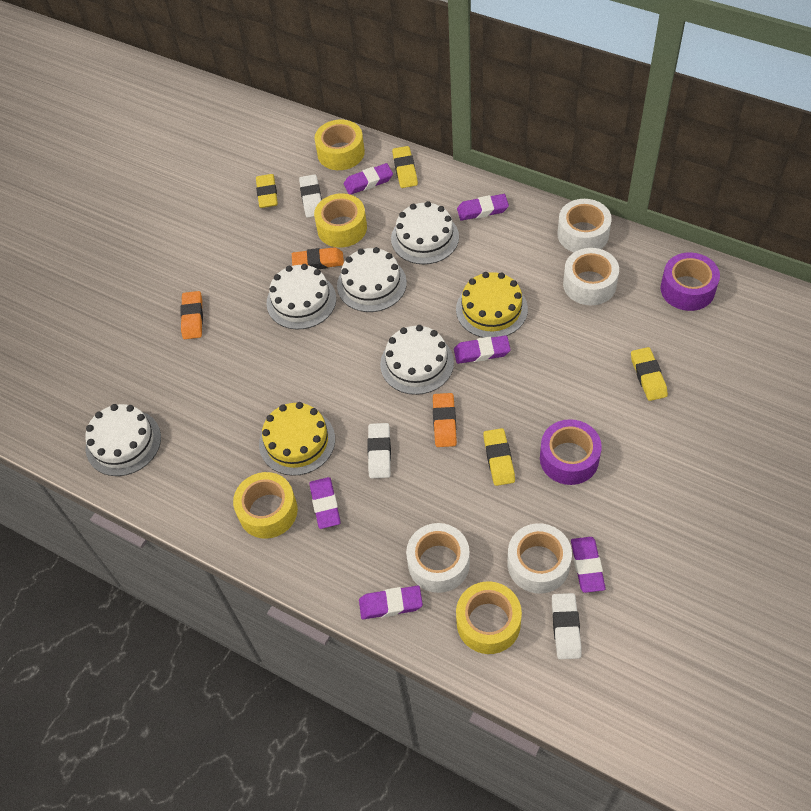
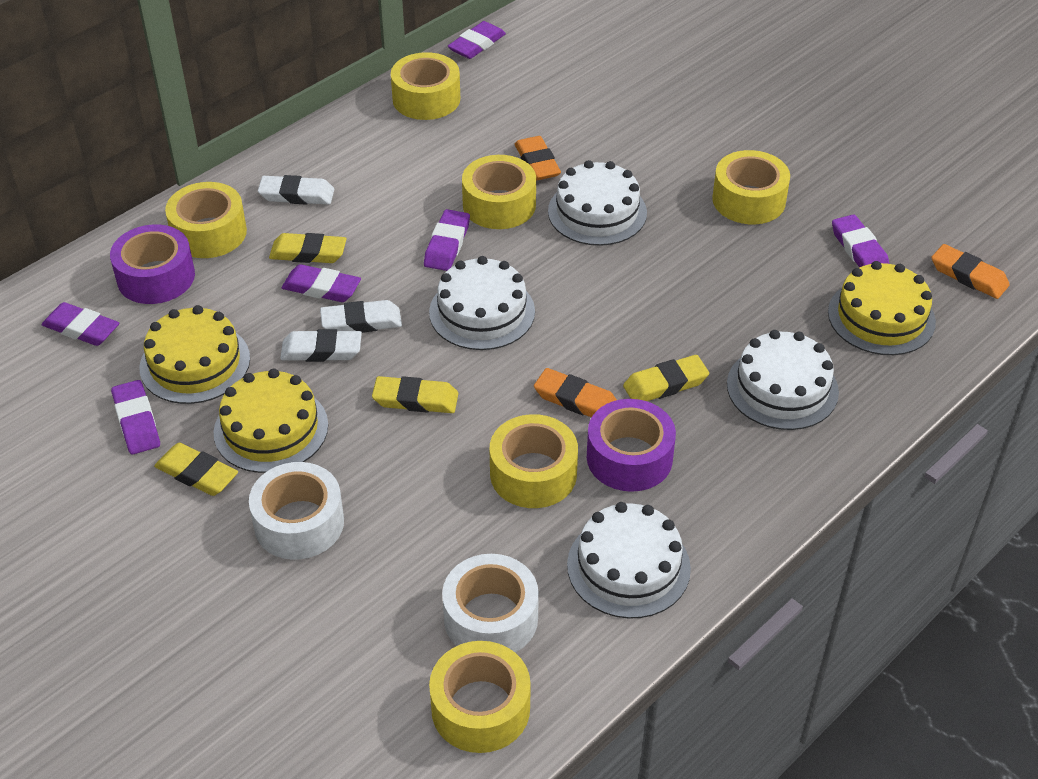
white cake: [85,404,161,476] [266,264,336,329] [337,247,407,312] [380,325,454,395] [391,201,459,264] = 5 -> [429,256,535,350] [548,160,647,246] [567,502,691,619] [727,330,839,430] = 4
white tape: [406,523,470,593] [507,523,572,594] [557,199,612,252] [563,248,619,305] = 4 -> [249,462,344,560] [442,554,539,653] = 2
yellow cake: [259,402,335,476] [456,272,528,338] = 2 -> [140,305,250,404] [214,369,328,473] [828,261,936,355] = 3
yellow tape: [233,472,298,539] [314,120,365,170] [314,193,367,248] [456,581,522,654] = 4 -> [165,182,247,258] [391,52,460,120] [429,641,531,753] [462,155,536,229] [490,414,578,508] [712,150,790,224] = 6

